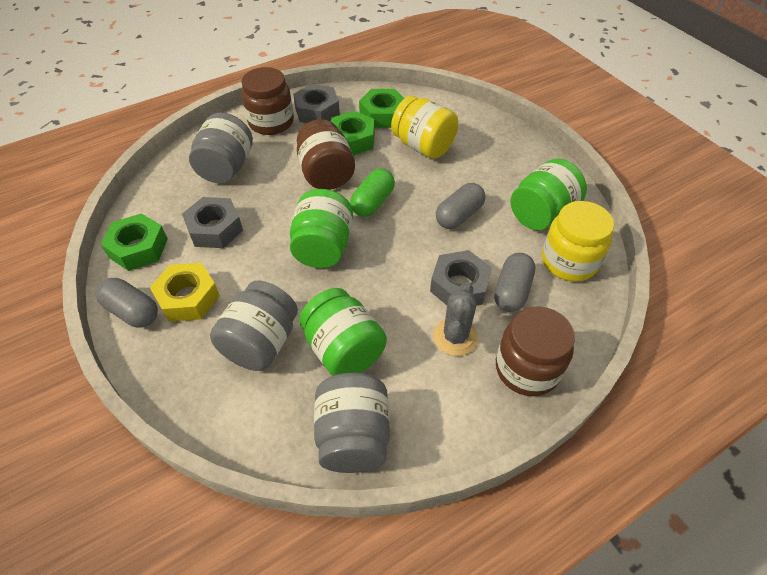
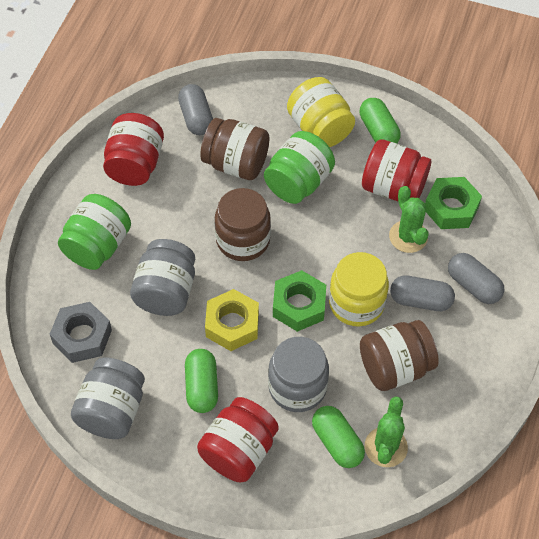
green cactus: none = 0 -> [365,396,408,467] [389,186,429,253] = 2
green capsule: [350,168,395,217] = 1 -> [185,349,218,413] [312,406,365,468] [360,98,401,143] = 3
green jar: [290,189,353,268] [299,288,387,376] [511,159,587,231] = 3 -> [58,194,131,270] [264,131,335,204] = 2
green nut: [100,213,168,271] [331,111,375,155] [359,89,404,128] = 3 -> [273,270,326,332] [425,177,482,229] = 2
grey cactus: [433,282,478,356] = 1 -> none = 0
grey nut: [182,197,243,248] [293,84,340,123] [430,250,492,306] = 3 -> [50,302,112,363] = 1
red jar: none = 0 -> [103,113,164,186] [197,397,279,482] [362,139,431,201] = 3

